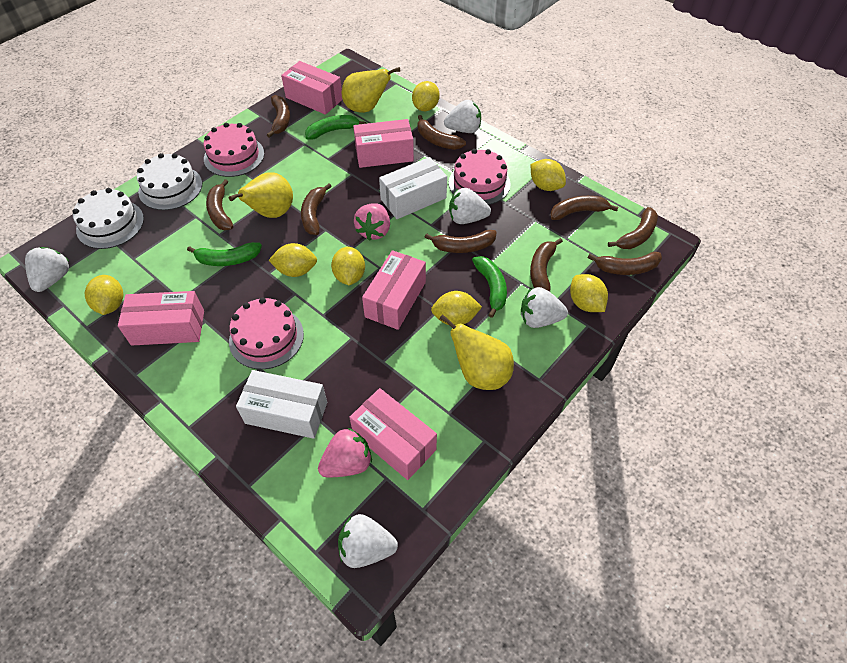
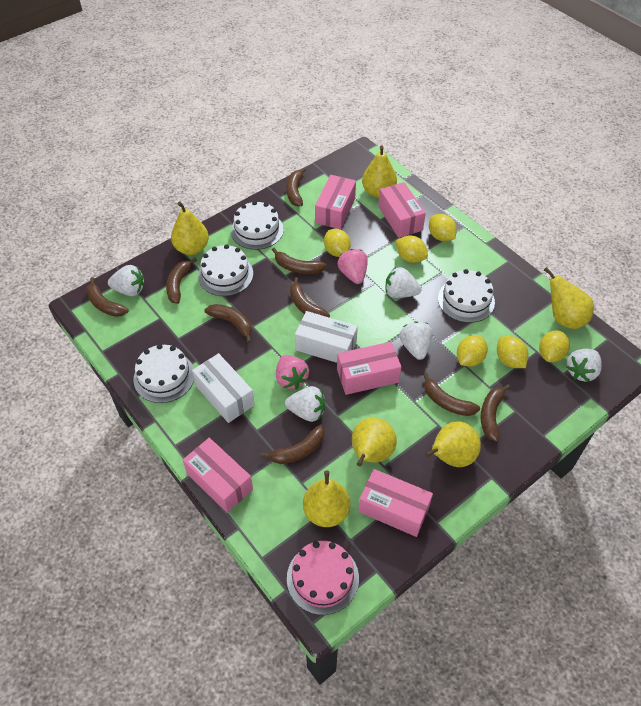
green banana: [187,242,262,266] [305,115,367,140] [472,256,507,318] = 3 -> none = 0
pink cake: [204,123,264,177] [229,297,304,369] [449,149,511,205] = 3 -> [287,541,359,615] = 1
white cake: [72,188,144,249] [137,153,202,210] = 2 -> [133,344,194,403] [198,244,253,296] [231,201,284,250] [438,269,495,323] = 4
yellow lemon: [85,275,124,315] [269,243,317,277] [331,247,365,285] [412,81,440,111] [431,291,482,325] [530,159,566,191] [570,274,608,312] = 7 -> [324,229,351,257] [396,235,428,263] [429,214,457,241] [457,335,488,367] [497,336,528,368] [539,330,570,362] = 6
yellow pear: [229,172,293,218] [342,67,401,113] [439,314,514,390] = 3 -> [171,202,209,255] [303,470,351,527] [352,418,397,466] [362,145,397,198] [425,421,481,467] [544,267,594,329] = 6

